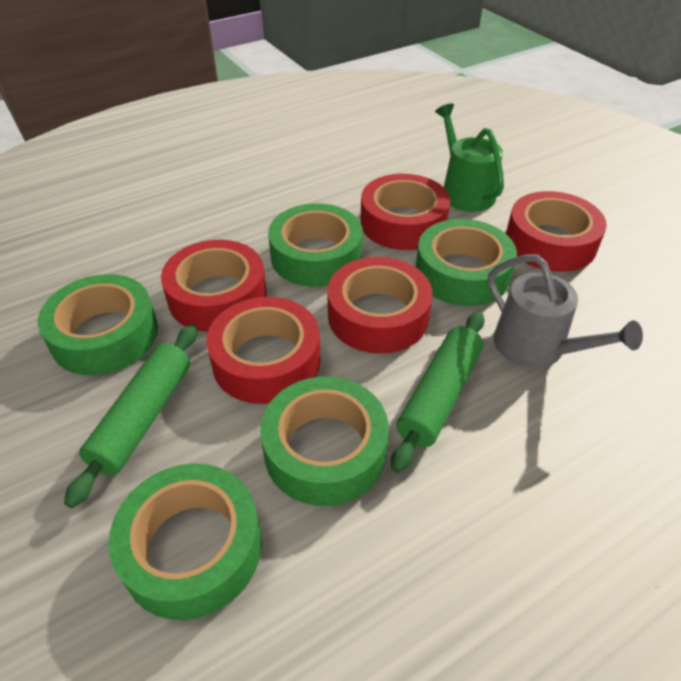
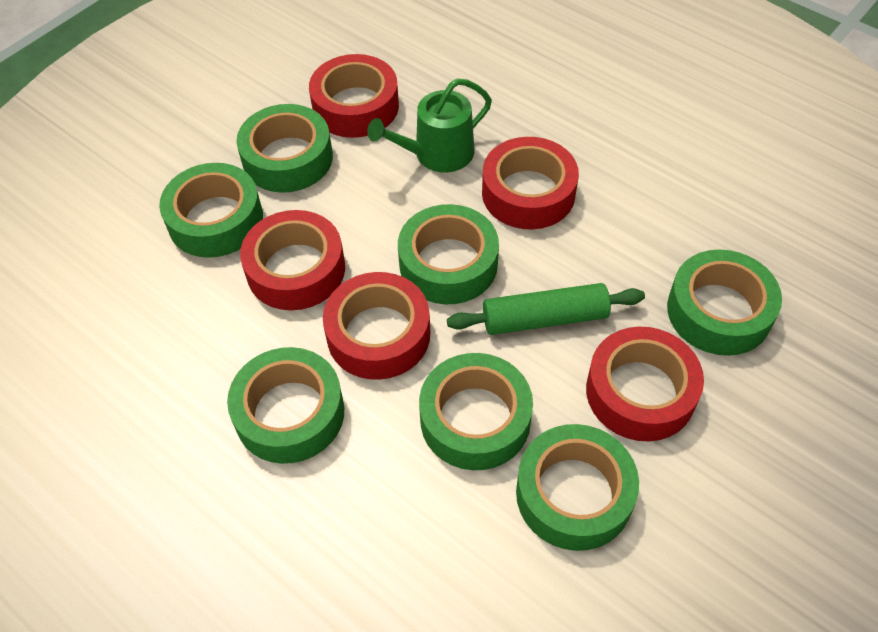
green rolling pin: [64,324,197,508] [391,311,485,473] = 2 -> [447,283,645,335] = 1
green tape: [38,274,158,375] [108,463,262,620] [260,376,389,506] [268,203,363,287] [416,219,517,306] = 5 -> [159,163,263,258] [227,347,344,464] [237,104,333,193] [398,204,499,304] [419,353,533,470] [516,424,639,551] [667,249,782,356] = 7
grey watering can: [487,255,643,368] = 1 -> none = 0

